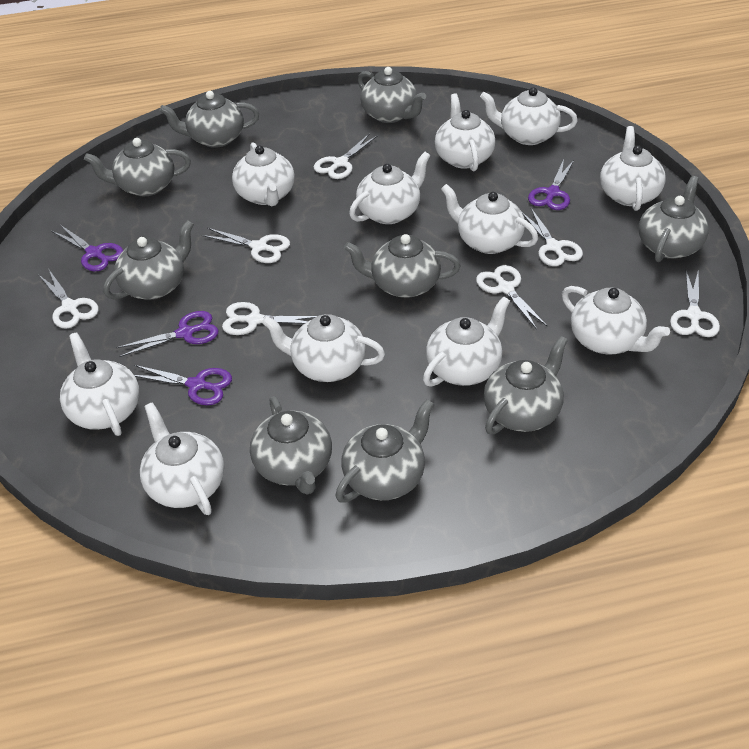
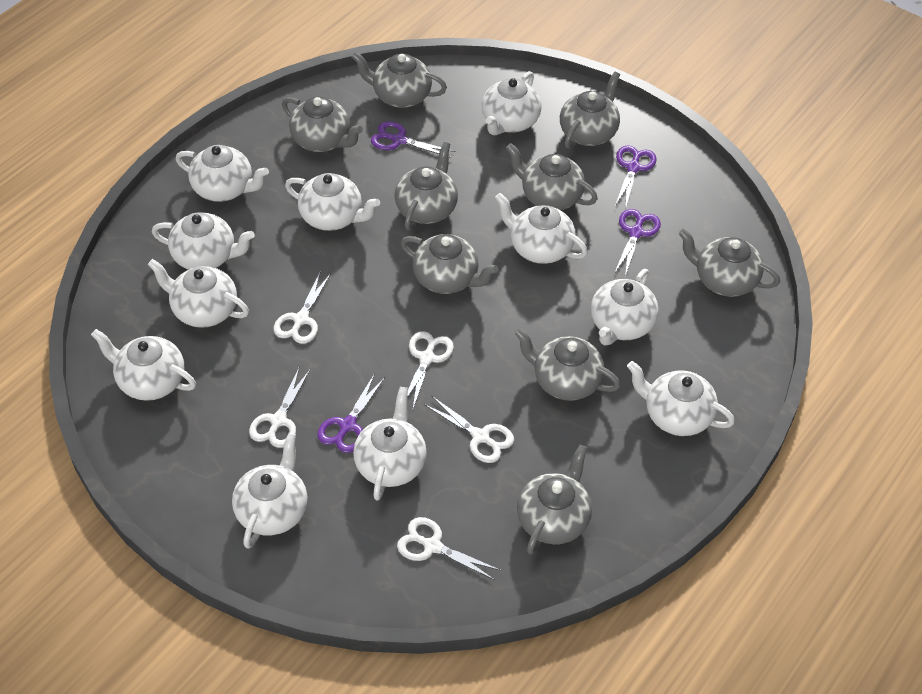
white scissors: [39,270,99,329] [202,228,290,263] [222,302,317,335] [314,134,378,179] [476,265,547,329] [522,208,583,266] [670,271,720,337] = 7 -> [249,368,310,448] [274,271,331,344] [397,517,501,580] [407,331,454,409] [424,396,514,463] = 5

